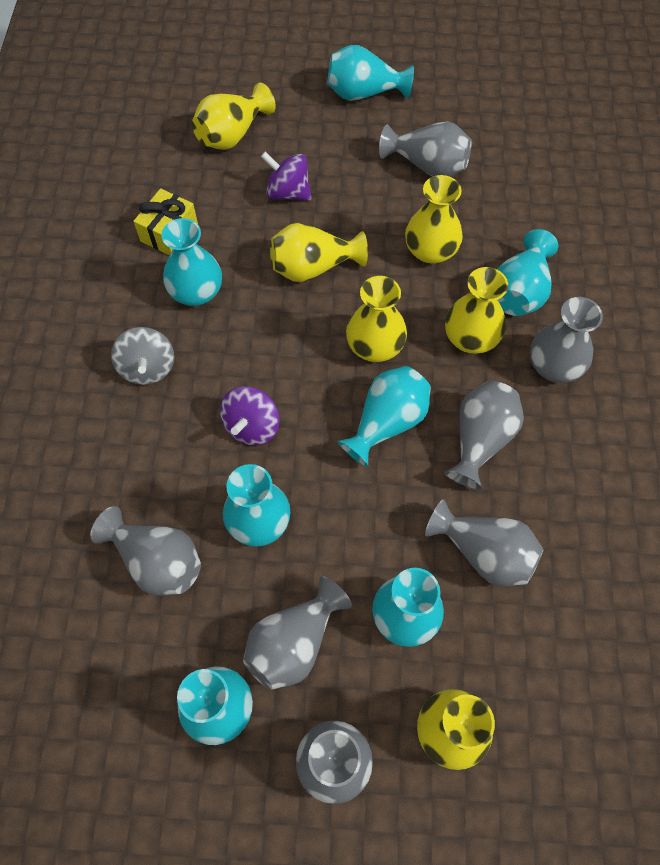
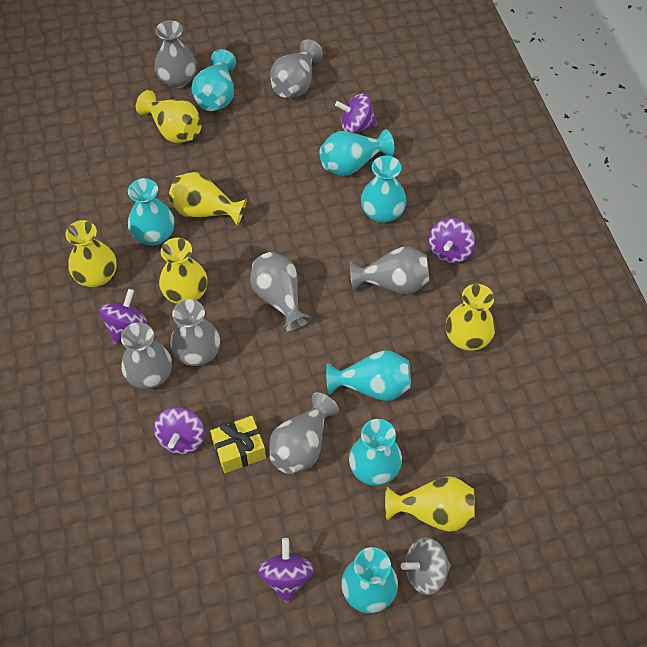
purple spinning top: [220,386,280,445] [261,152,311,201] = 2 -> [99,289,147,344] [154,407,205,454] [258,538,314,603] [335,93,377,133] [429,218,475,264] = 5

